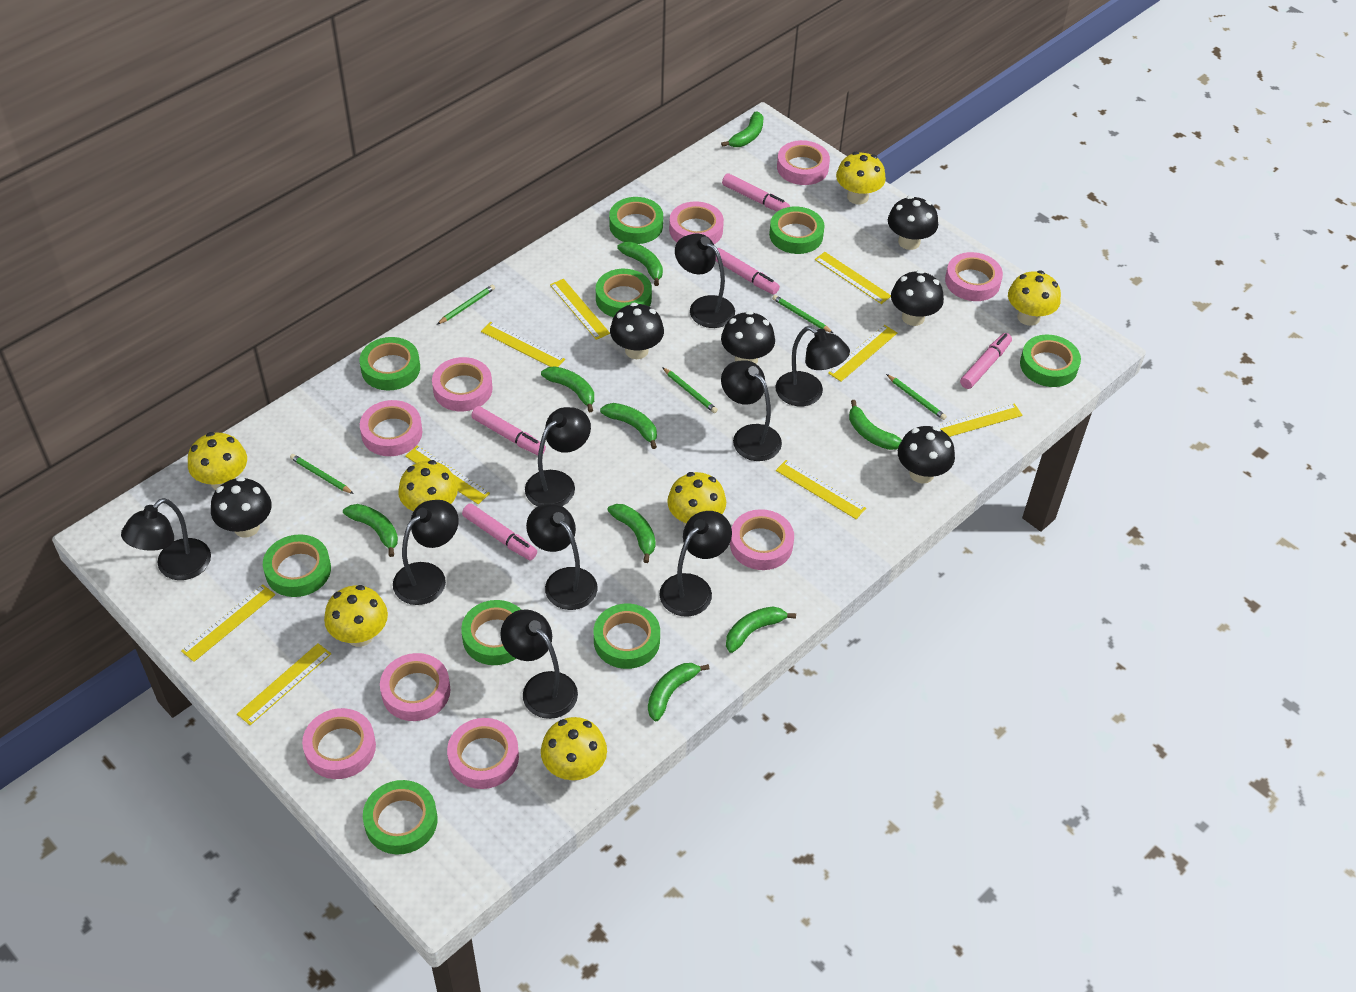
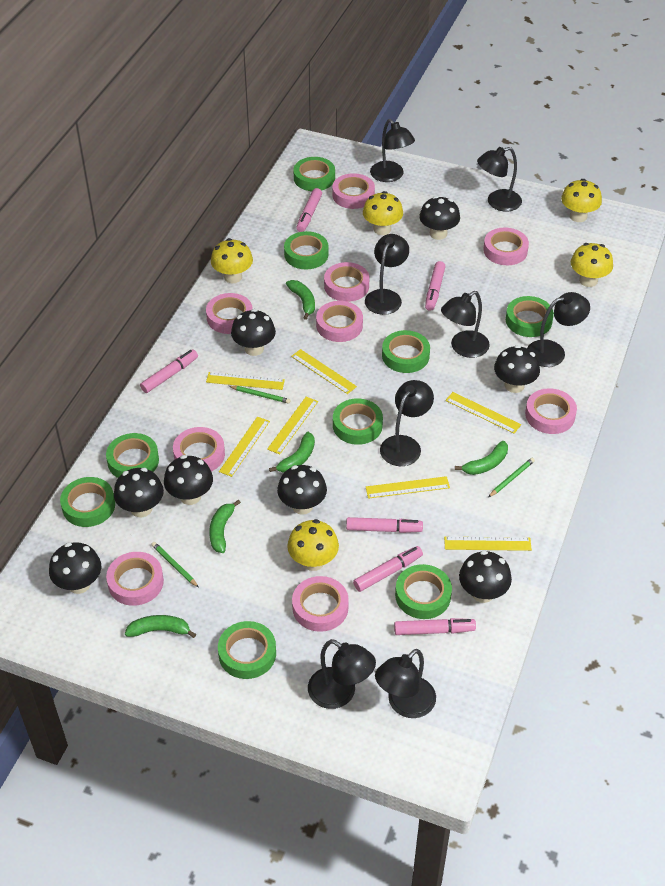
black lamp: [121,498,211,580] [393,500,459,605] [500,609,578,719] [525,407,591,507] [526,503,597,610] [659,511,732,617] [675,234,735,328] [721,361,782,461] [775,326,850,406] = 9 -> [308,639,376,709] [365,234,409,315] [370,119,415,182] [375,649,436,718] [380,380,434,466] [441,291,490,358] [477,147,522,212] [527,292,590,367] = 8
black mushroom: [211,477,271,538] [610,303,664,359] [721,311,775,364] [888,196,938,250] [891,270,944,326] [898,426,955,484] = 6 -> [49,542,101,594] [114,468,164,517] [164,455,213,505] [231,309,276,356] [277,465,327,515] [419,196,460,240] [459,550,512,603] [494,345,540,393] = 8
green banana: [343,504,398,557] [541,366,594,413] [600,403,657,449] [607,504,656,563] [617,242,663,286] [648,663,709,721] [721,112,764,147] [726,606,796,653] [849,400,902,450] = 9 -> [125,615,196,638] [209,500,241,553] [269,432,315,473] [286,280,315,320] [455,441,508,475] = 5
green pencil: [290,454,354,494] [437,284,495,325] [662,367,718,413] [772,295,833,333] [886,374,947,420] = 5 -> [151,542,199,588] [229,386,290,404] [489,458,535,497] = 3
pink marker: [462,503,537,560] [471,406,546,455] [716,248,780,294] [722,174,790,212] [960,333,1012,389] = 5 -> [140,350,198,393] [296,188,322,232] [346,517,423,533] [353,546,423,592] [394,618,476,635] [425,261,446,311] = 6
yellow mushroom: [188,432,247,490] [324,585,388,647] [398,460,458,511] [541,717,607,781] [667,472,726,525] [836,152,886,204] [1008,271,1061,326] = 7 -> [211,238,253,283] [287,519,339,571] [363,191,403,235] [561,179,602,222] [571,243,613,287] = 5
yellow ruler: [181,584,275,662] [237,643,331,725] [405,446,490,504] [481,322,565,367] [550,279,610,340] [776,460,866,519] [815,252,891,304] [828,325,897,382] [933,403,1023,437] = 9 -> [206,372,285,390] [219,417,270,477] [267,397,318,455] [291,349,357,394] [366,476,450,499] [444,537,532,551] [445,392,521,434] = 7

